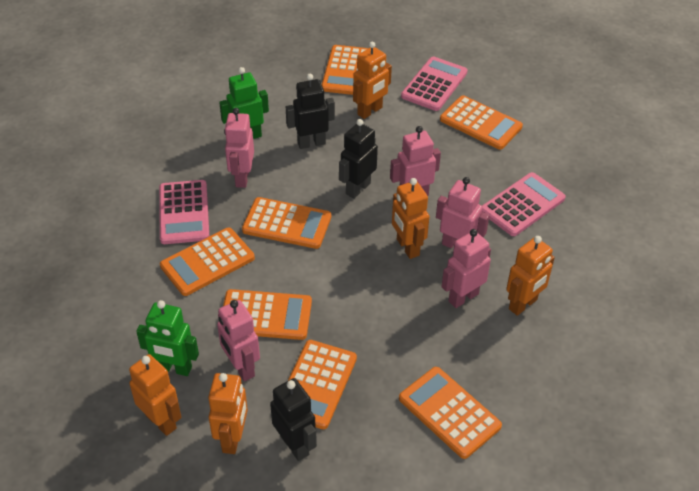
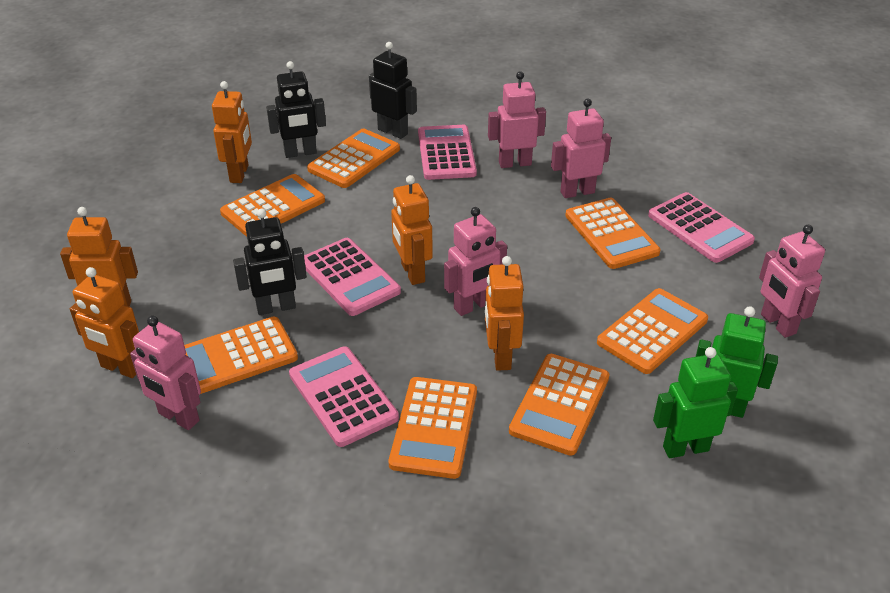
pink calculator: [159,180,209,244] [401,56,468,111] [482,172,566,236] = 3 -> [289,346,399,447] [304,238,401,316] [418,125,477,180] [648,192,755,263] = 4

